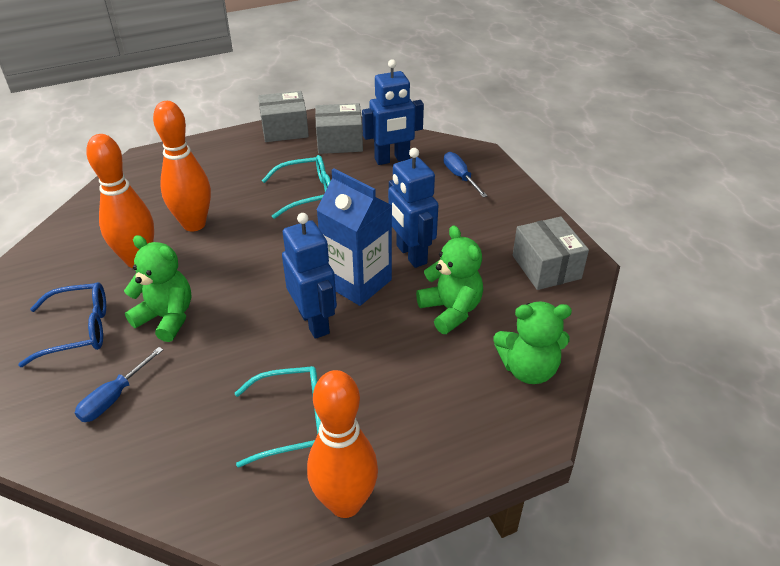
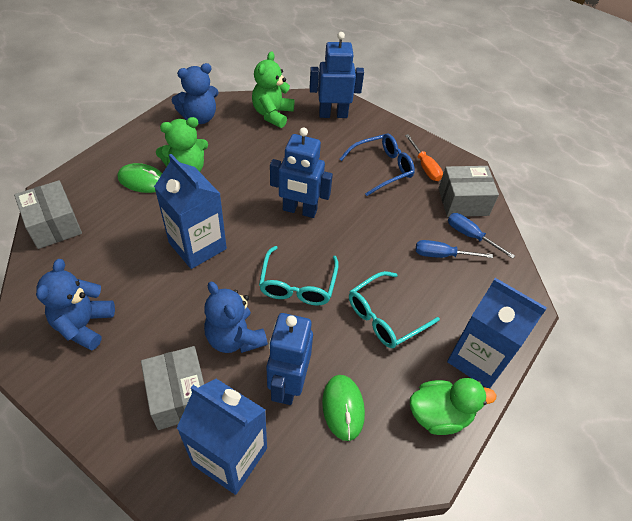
blue carton: [316,169,392,306] = 1 -> [154,154,227,269] [177,379,267,495] [447,278,547,388] = 3
blue teddy bear: none = 0 -> [36,259,115,351] [172,63,219,124] [204,282,268,353] = 3
green duck: none = 0 -> [410,378,496,435] = 1
green mouse: none = 0 -> [118,163,162,193] [322,375,365,441] = 2
green teddy bear: [124,235,192,342] [416,225,483,334] [494,302,572,384] = 3 -> [156,117,208,172] [252,51,295,128] = 2
orange bowling pin: [86,134,154,268] [153,101,211,231] [307,370,378,518] = 3 -> none = 0
orange screwdriver: none = 0 -> [405,134,443,181] = 1

